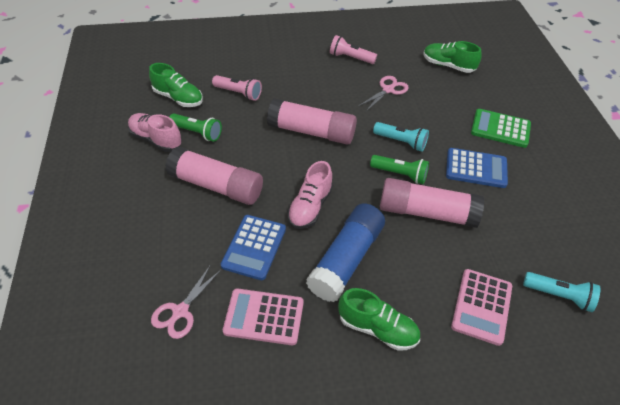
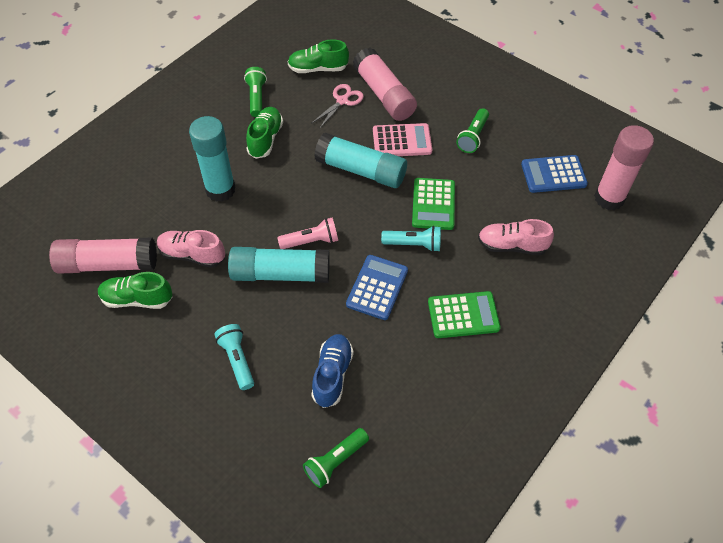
blue glue stick: [306,203,385,302] = 1 -> none = 0
blue shoe: none = 0 -> [311,334,354,408] = 1
green calculator: [471,109,531,148] = 1 -> [412,178,455,230] [428,291,501,338] = 2
green flashlight: [169,114,222,142] [370,155,429,184] = 2 -> [244,67,267,117] [303,428,369,488] [456,108,489,153] = 3
pink calculator: [223,288,304,345] [451,269,512,346] = 2 -> [373,123,433,156] = 1
pink flashlight: [212,75,262,101] [330,35,377,64] = 2 -> [277,217,338,249] = 1
pink scissors: [151,264,221,339] [359,76,409,111] = 2 -> [312,84,364,129] = 1
turquoise glue stick: none = 0 -> [189,116,236,202] [228,247,330,283] [314,133,407,188] = 3

